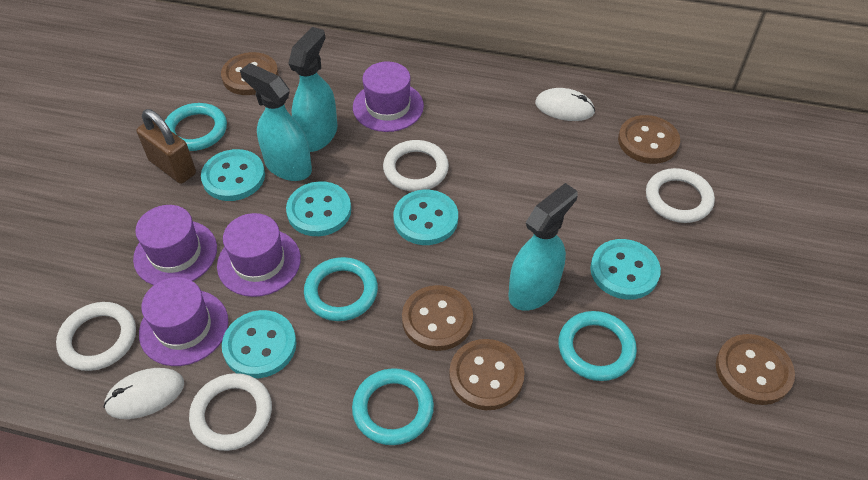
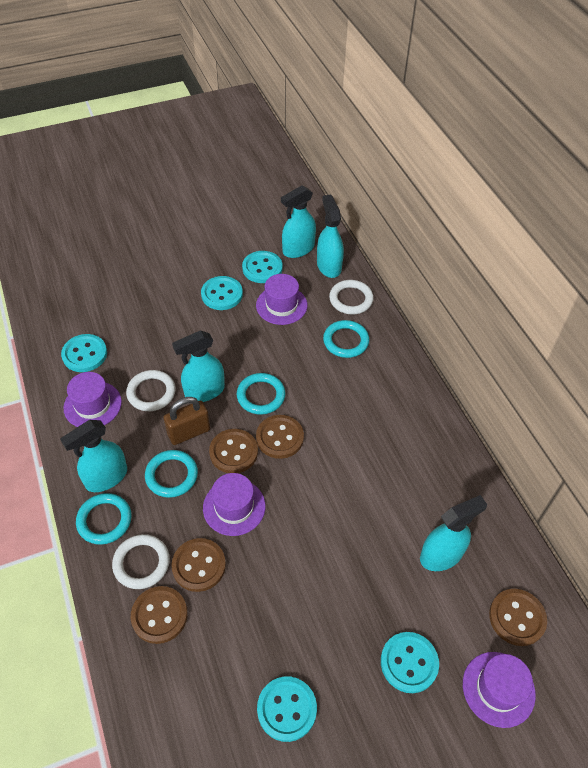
turquoise spray bottle: [240,63,312,181] [288,27,338,152] [508,183,578,311] = 3 -> [60,420,127,492] [172,330,225,402] [281,185,316,258] [317,194,344,278] [420,495,487,571] = 5
white mouse: [104,368,184,419] [535,88,595,121] = 2 -> none = 0
white ring: [56,302,136,371] [189,373,272,451] [383,140,449,192] [646,168,715,223] = 4 -> [112,534,170,589] [126,370,176,411] [329,280,374,315] = 3

